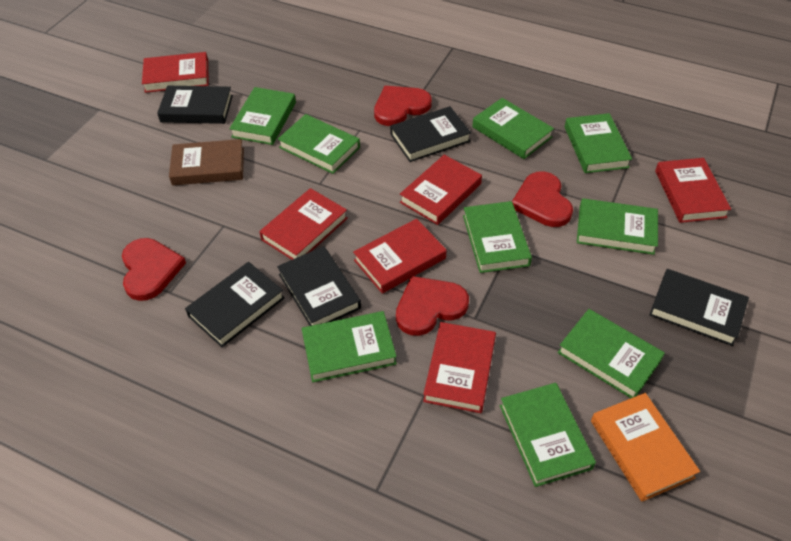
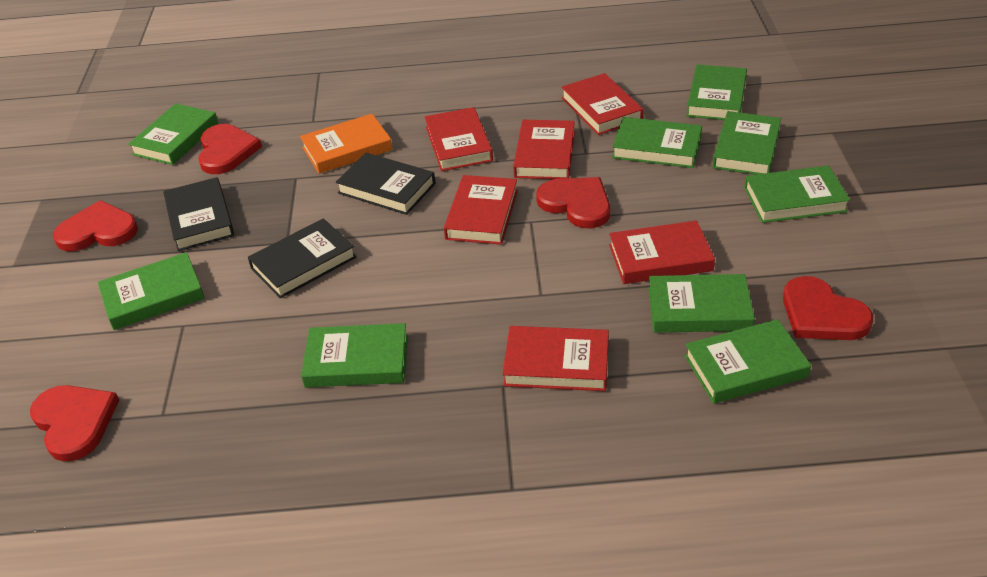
black book: [157,86,233,124] [185,262,285,347] [277,246,361,326] [390,106,471,162] [649,269,749,346] = 5 -> [163,177,235,251] [248,218,357,298] [336,153,436,215] = 3
brown book: [169,139,244,185] = 1 -> none = 0
red heart: [122,238,186,301] [374,86,432,126] [396,276,469,336] [512,171,573,227] = 4 -> [30,385,119,462] [53,200,138,251] [198,124,262,174] [536,177,610,228] [783,276,873,340] = 5

